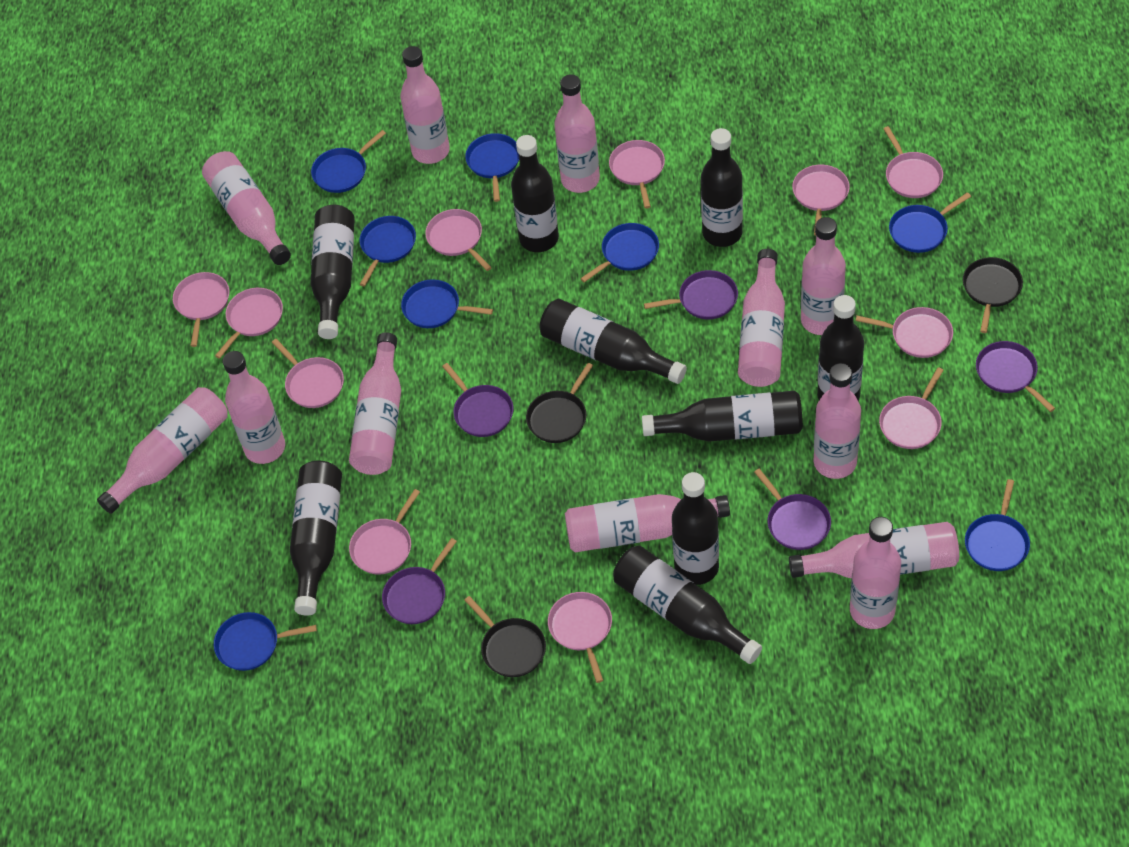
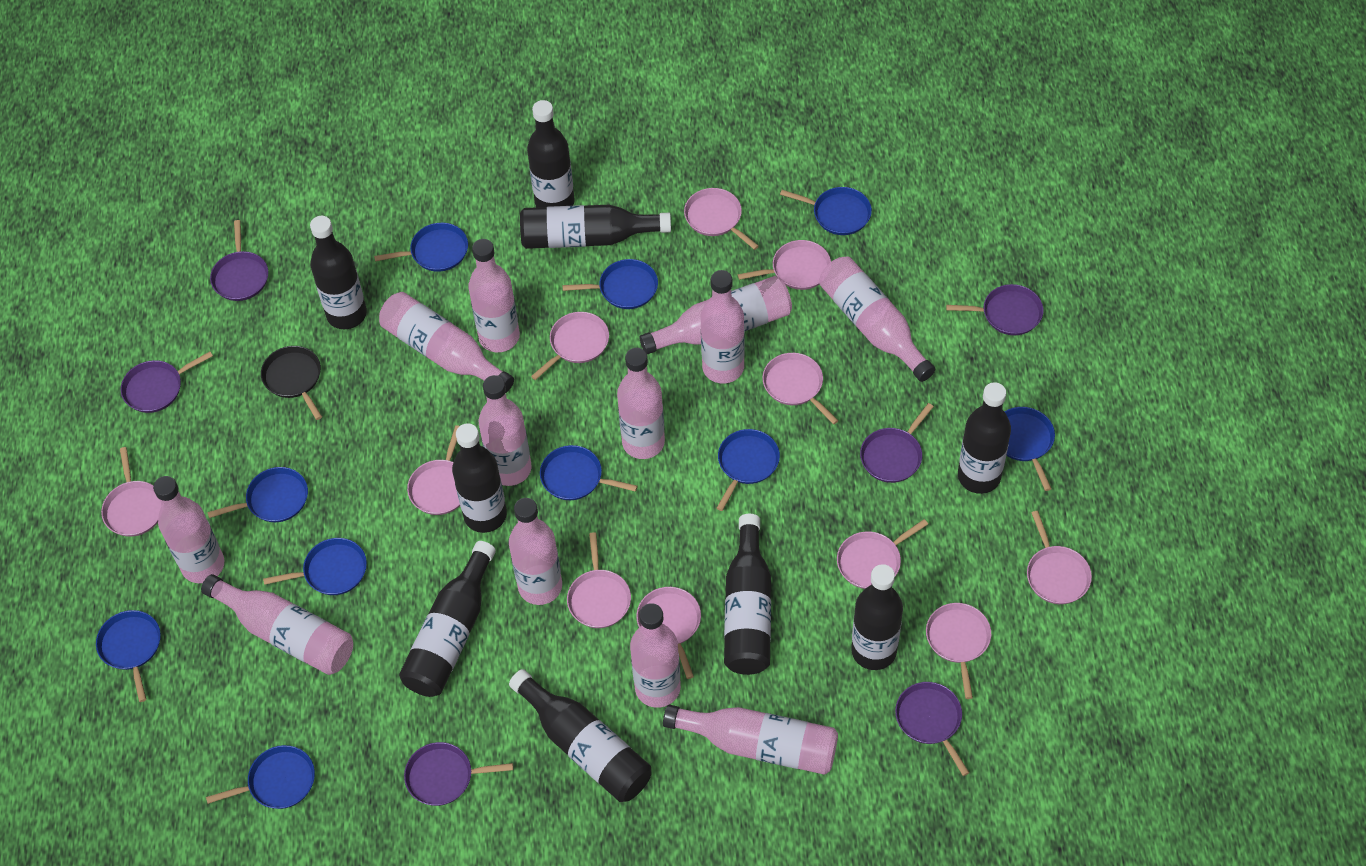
black pan: [464,596,546,677] [526,363,593,443] [963,257,1023,333] = 3 -> [261,346,322,420] = 1
blue pan: [214,612,317,671] [311,130,386,193] [359,216,416,286] [401,279,493,328] [465,133,519,202] [580,223,659,282] [889,192,971,253] [965,479,1030,571] = 8 -> [96,610,161,702] [206,745,315,809] [207,467,308,522] [263,538,367,595] [374,223,468,272] [540,445,638,500] [562,259,658,309] [716,429,780,511] [780,187,872,235] [1004,407,1055,491] = 10
purple pan: [382,538,457,624] [442,363,513,437] [644,270,738,319] [754,469,831,550] [976,341,1055,412] = 5 -> [121,352,213,413] [210,220,269,301] [404,742,513,806] [860,403,934,483] [895,682,969,776] [946,284,1043,335] = 6

